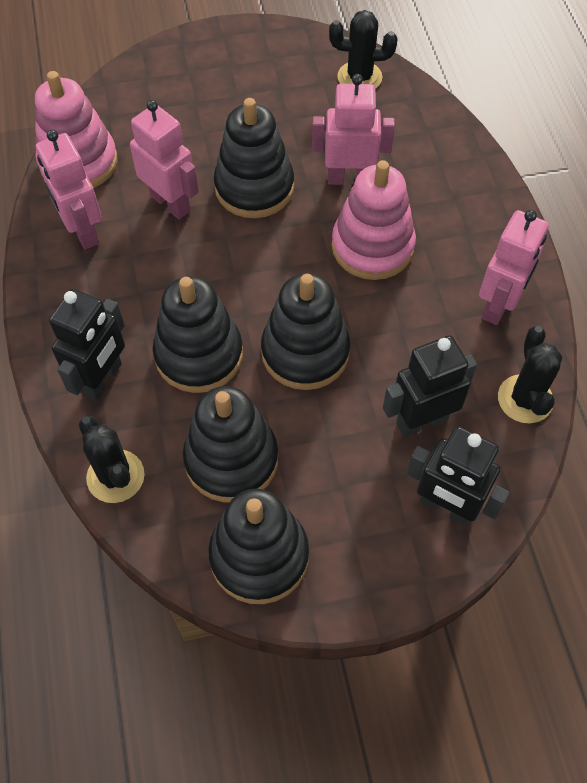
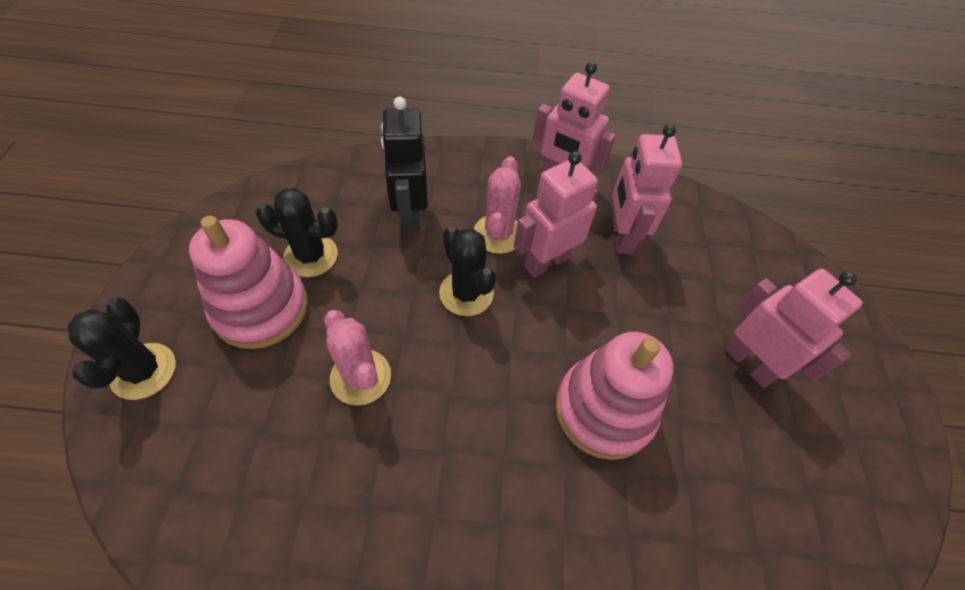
black robot: [49,289,125,401] [383,335,477,437] [407,426,509,526] = 3 -> [381,97,428,232] = 1
black stacking toy: [153,277,243,393] [183,386,278,502] [208,489,309,604] [214,98,294,218] [261,274,350,390] = 5 -> none = 0
pink cactus: none = 0 -> [324,310,391,406] [474,156,521,254] = 2

